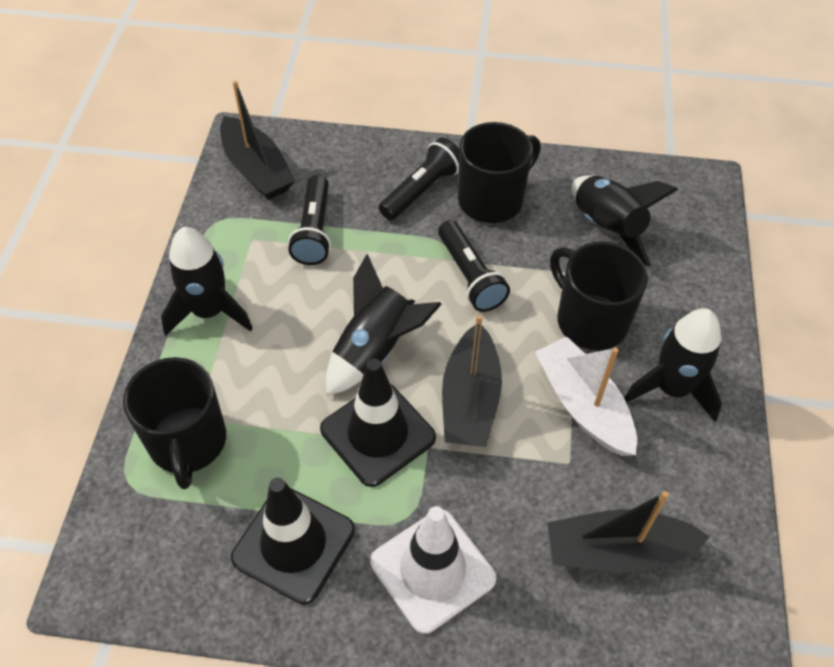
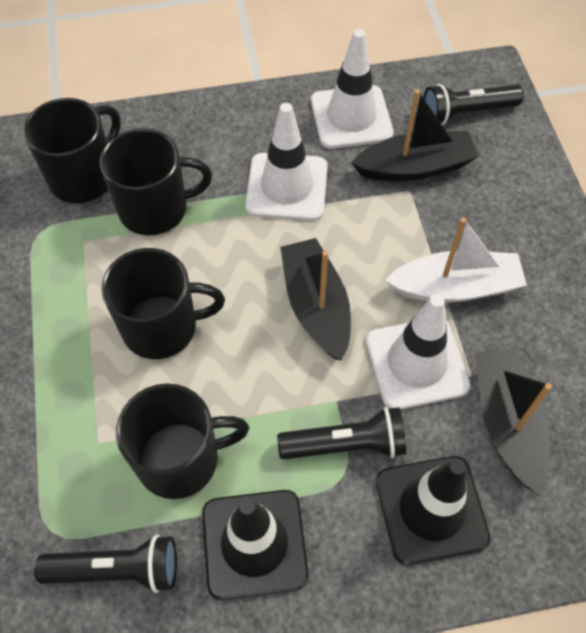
black mug: [123,357,226,489] [458,122,541,223] [550,241,648,350] = 3 -> [23,98,121,203] [100,129,212,235] [101,248,225,359] [116,384,249,499] = 4
black rocket: [161,227,253,336] [326,254,442,395] [571,176,678,267] [624,308,722,422] = 4 -> none = 0
white traffic cone: [370,506,497,634] = 1 -> [245,103,328,221] [311,29,394,149] [365,294,470,410] = 3

